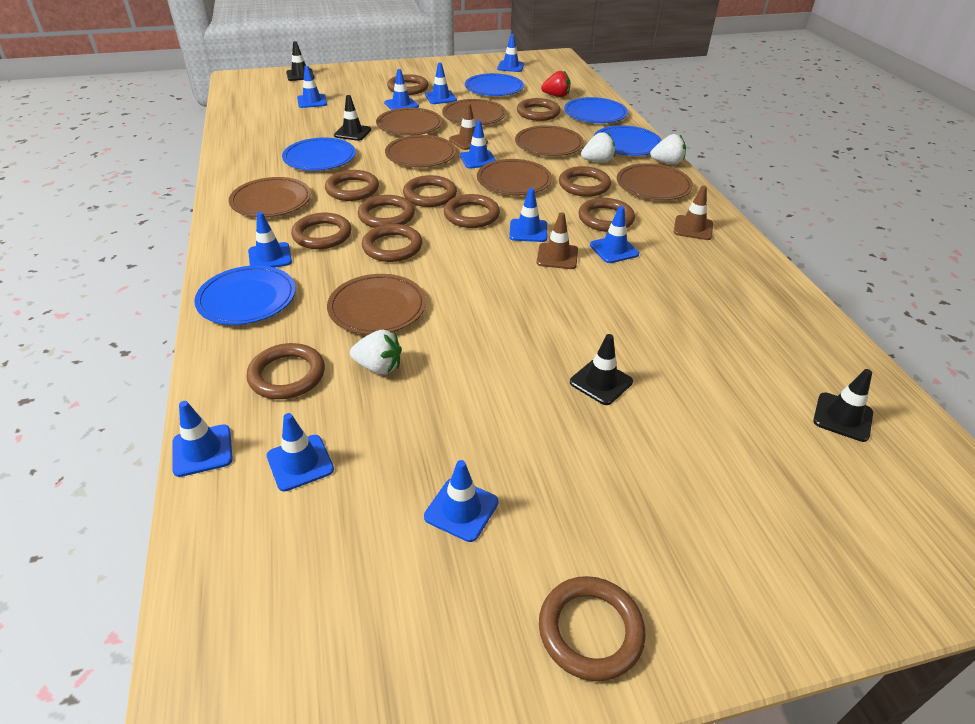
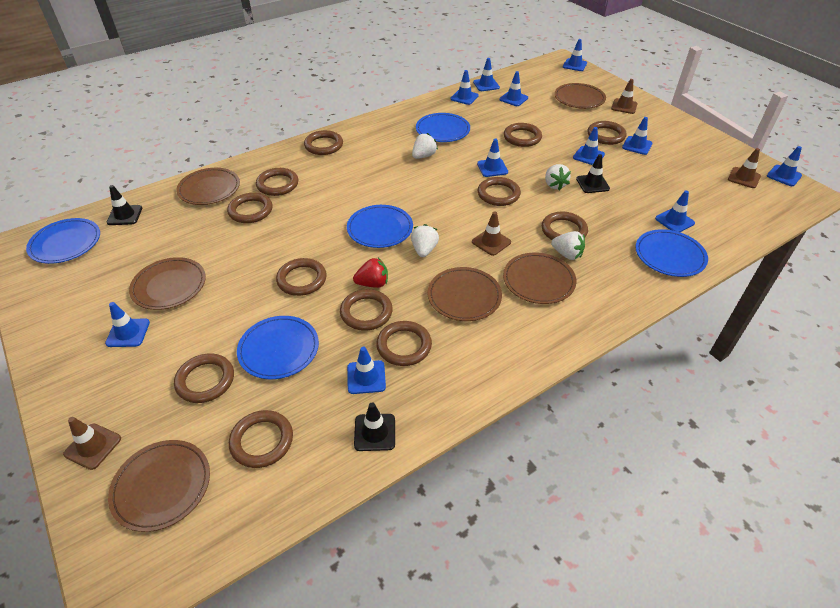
black traffic cone: [286,41,315,81] [334,95,371,141] [570,334,633,405] [813,369,873,442] = 4 -> [107,185,142,225] [354,402,395,451] [576,154,610,193] = 3
brown plate: [229,177,311,217] [327,274,426,335] [376,108,442,136] [385,135,456,167] [442,99,506,125] [477,159,552,195] [515,125,584,156] [617,163,693,200] = 8 -> [108,440,210,532] [129,257,206,310] [176,168,240,205] [428,267,502,321] [503,253,576,304] [554,83,606,109] = 6
brown traffic cone: [449,103,488,150] [536,212,578,269] [674,186,713,240] = 3 -> [63,417,121,470] [472,211,511,256] [611,79,638,114] [728,148,761,188] = 4
white strawberry: [350,330,402,375] [581,132,615,162] [650,134,686,164] = 3 -> [411,224,439,257] [412,133,438,159] [545,164,571,190] [551,231,585,260] = 4

